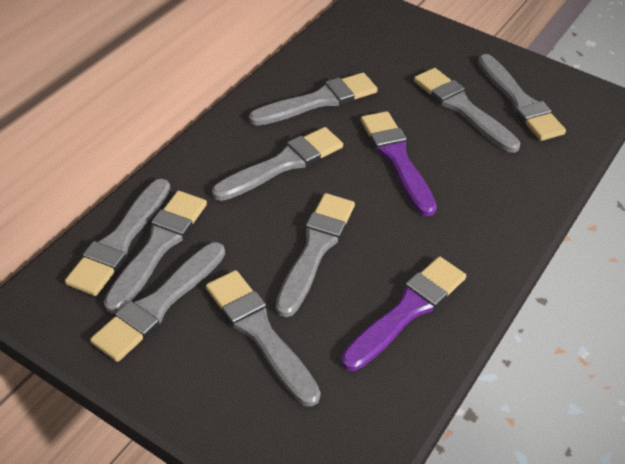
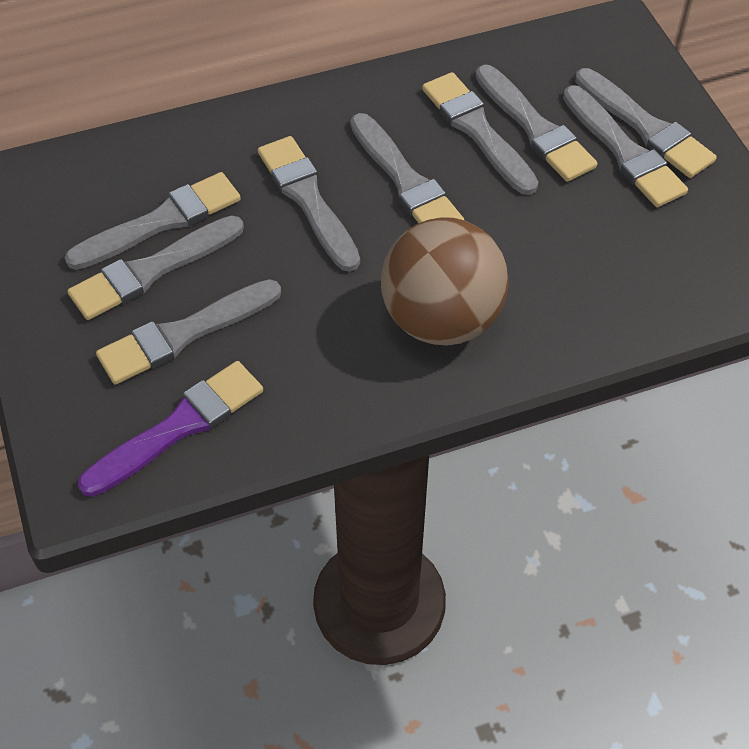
brown ball: none = 0 -> [381,217,509,346] = 1
purple brush: [341,256,466,371] [361,111,437,216] = 2 -> [78,361,263,497] = 1

